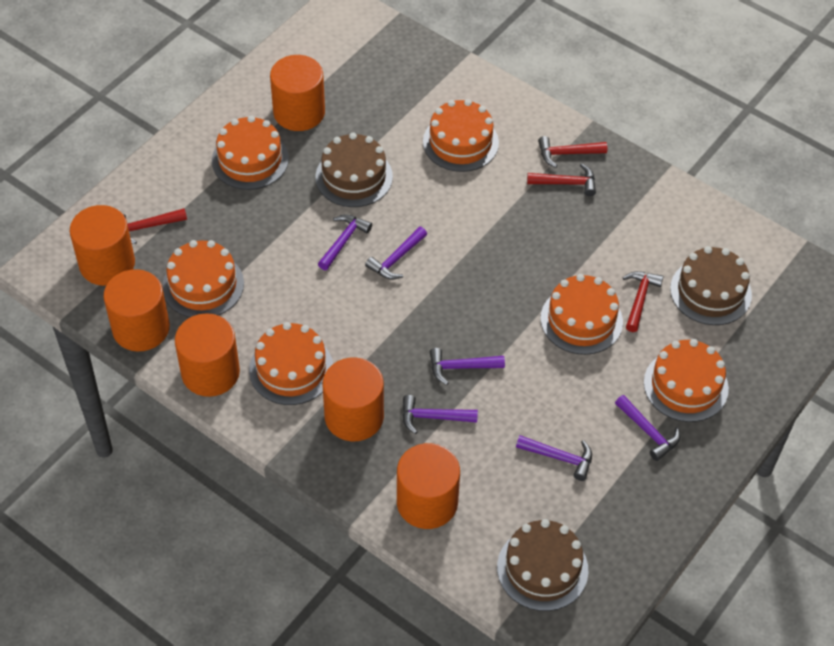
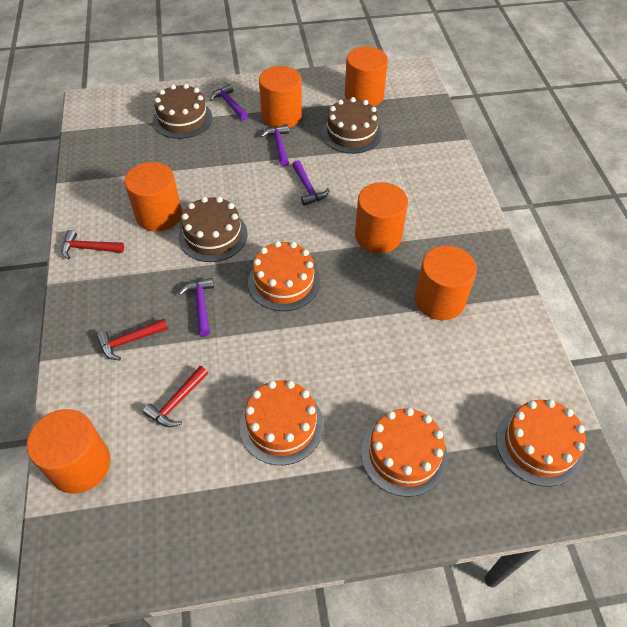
orange cake: [162,240,244,317] [212,116,289,190] [249,322,333,405] [423,99,499,172] [541,274,623,355] [644,339,729,422] = 6 -> [240,381,323,465] [248,241,320,311] [361,408,448,497] [496,399,586,487] = 4
purple hammer: [318,214,372,270] [365,227,427,280] [402,395,478,434] [430,348,505,385] [516,435,592,481] [615,395,680,461] = 6 -> [179,278,214,337] [210,84,248,120] [260,125,289,167] [292,160,330,206] = 4
red hammer: [122,208,187,244] [527,164,596,196] [538,136,607,167] [622,271,664,332] = 4 -> [61,230,124,259] [96,319,168,361] [143,366,208,427] = 3

